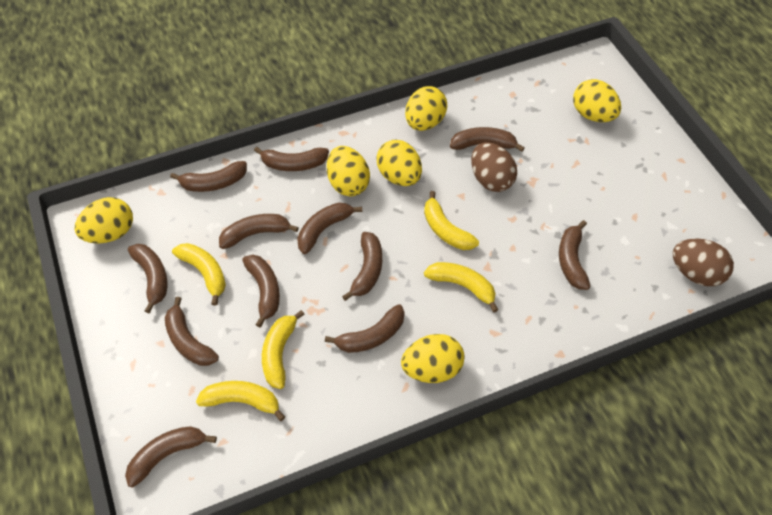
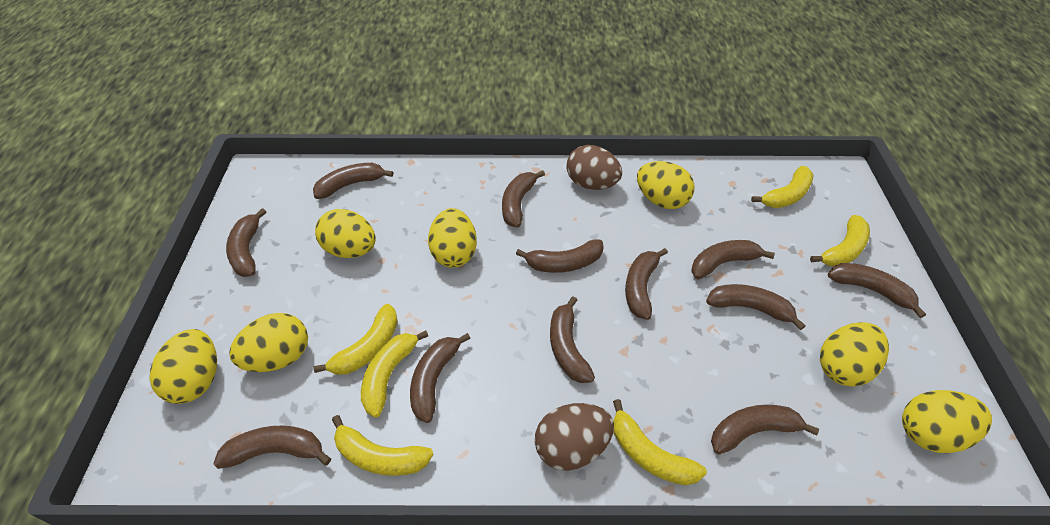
yellow banana: [172,243,226,306] [196,381,285,421] [262,310,305,389] [424,191,479,250] [424,262,498,312] = 5 -> [314,304,398,375] [332,415,433,476] [361,330,428,417] [613,399,707,486] [751,166,813,208] [810,215,870,266] = 6
yellow egg: [74,197,133,244] [327,146,370,196] [376,140,422,186] [401,334,465,383] [405,86,447,131] [573,79,621,122] = 6 -> [149,329,217,404] [229,313,308,372] [315,209,376,258] [428,208,477,268] [637,161,695,209] [820,322,889,387] [902,390,992,453] = 7

